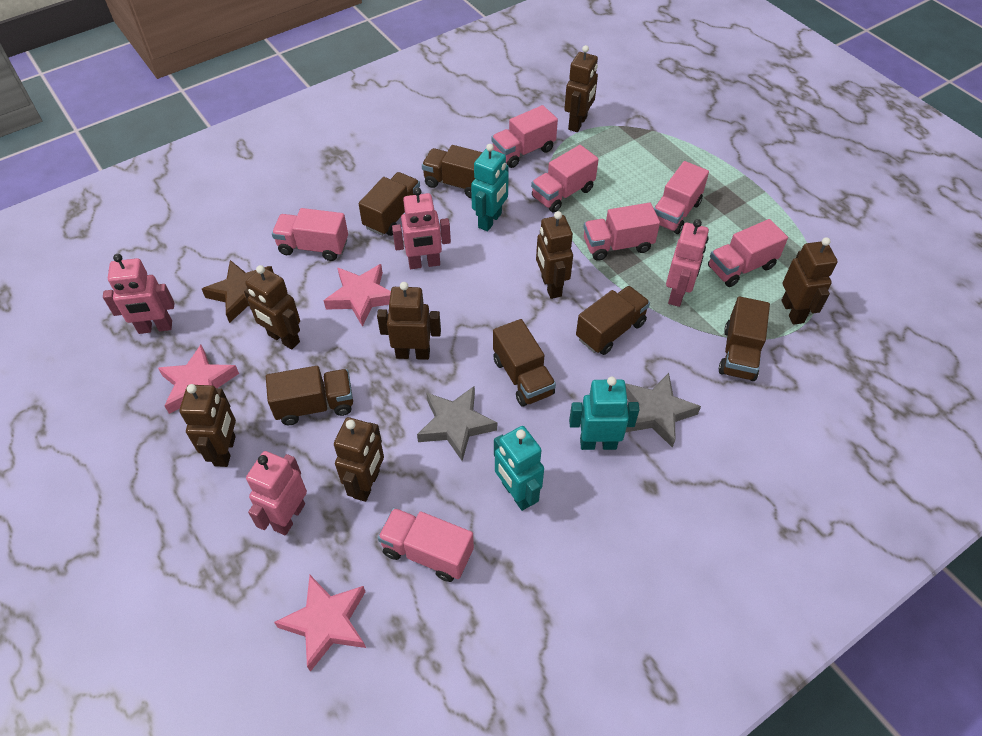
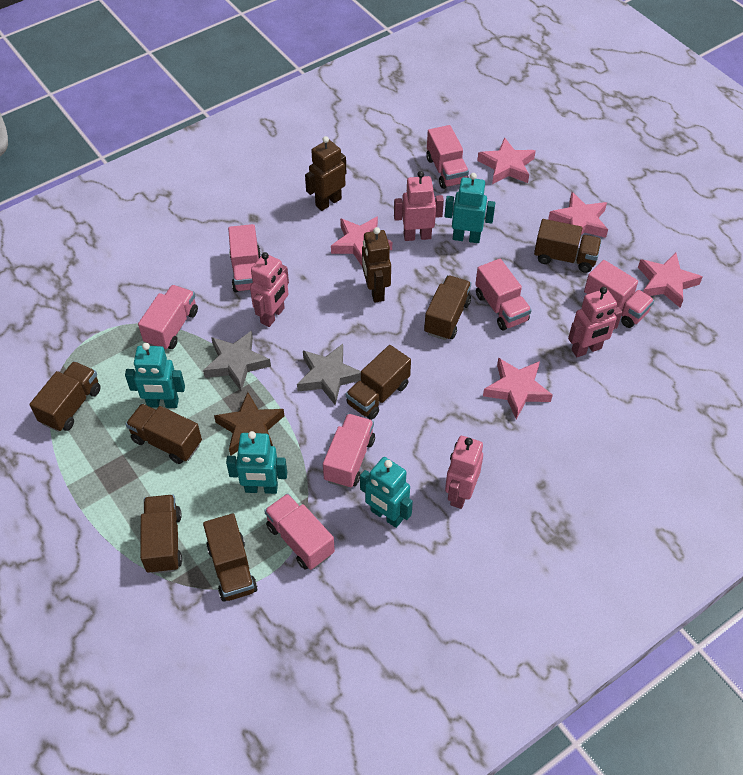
brown robot: [179,384,236,467] [244,265,300,350] [334,417,384,502] [377,282,441,360] [536,211,573,299] [564,45,598,132] [782,237,838,325] = 7 -> [305,136,346,211] [362,227,391,303] = 2
brown truck: [266,366,353,425] [358,172,420,236] [422,145,482,198] [493,319,556,406] [576,286,650,355] [719,296,770,381] = 6 -> [29,361,101,432] [126,404,202,464] [140,495,182,574] [203,514,258,602] [346,345,411,420] [424,275,471,340] [534,219,602,273] = 7
pink star: [158,345,239,414] [274,575,366,672] [324,264,391,327] = 3 -> [331,216,392,266] [477,137,536,184] [483,358,553,419] [548,192,608,238] [638,253,703,308] = 5
turquoise robot: [471,144,509,231] [494,426,544,511] [569,376,639,450] = 3 -> [125,343,185,408] [226,431,287,494] [360,457,413,528] [445,173,495,243] = 4

